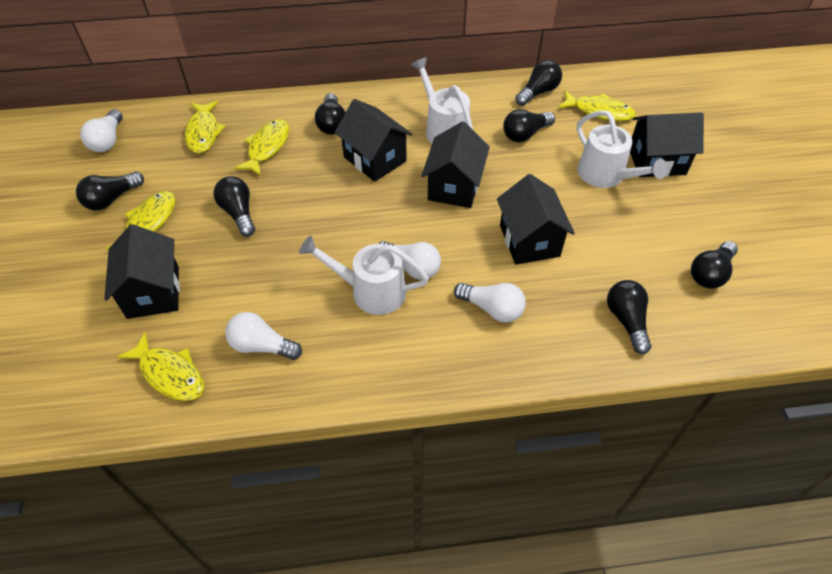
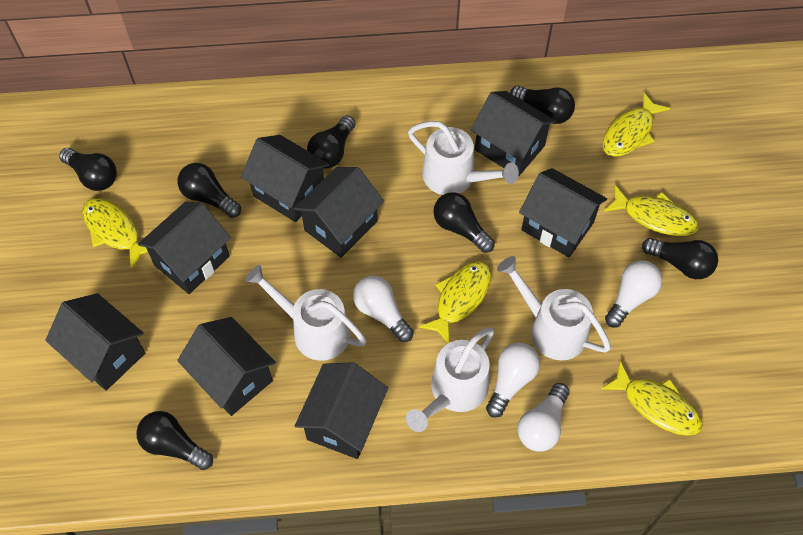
black house: [104,224,180,319] [334,99,412,182] [421,121,490,208] [497,174,575,265] [630,112,704,177] = 5 -> [45,293,145,391] [138,202,231,294] [177,317,276,416] [241,135,329,222] [294,167,384,258] [295,362,388,459] [471,91,556,177] [519,168,607,257] = 8
white watering can: [299,236,429,315] [411,57,473,144] [577,110,668,188] = 3 -> [245,265,367,361] [406,327,495,432] [408,121,519,195] [497,256,611,360] = 4

